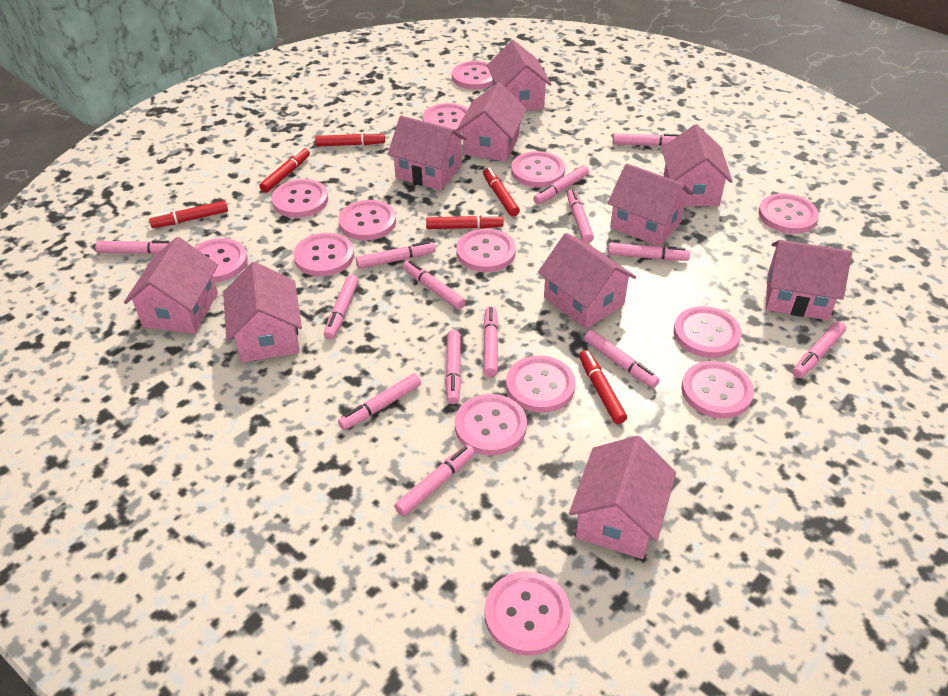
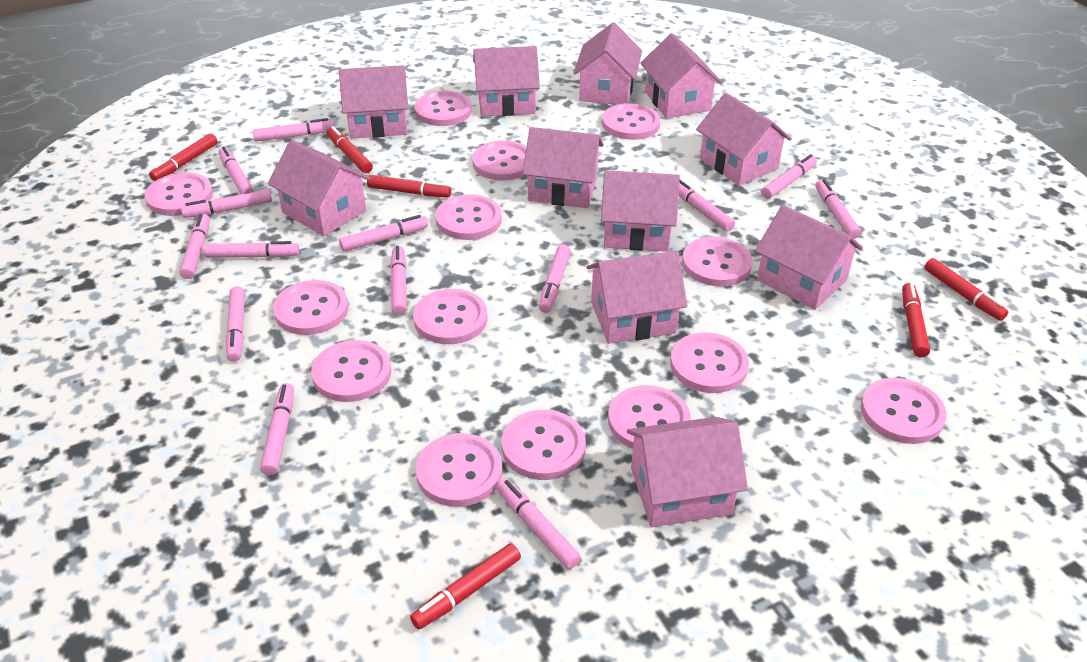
pink house: [124,237,218,334] [223,262,302,363] [388,116,467,190] [457,82,526,162] [487,40,552,111] [538,233,636,329] [569,436,676,559] [608,163,693,247] [662,124,733,206] [766,240,852,320] = 10 -> [268,140,370,236] [339,65,408,138] [473,46,540,116] [522,127,604,208] [574,23,642,105] [586,251,688,344] [601,170,680,252] [627,417,748,527] [641,33,722,118] [696,93,792,186] [755,205,863,310] = 11

